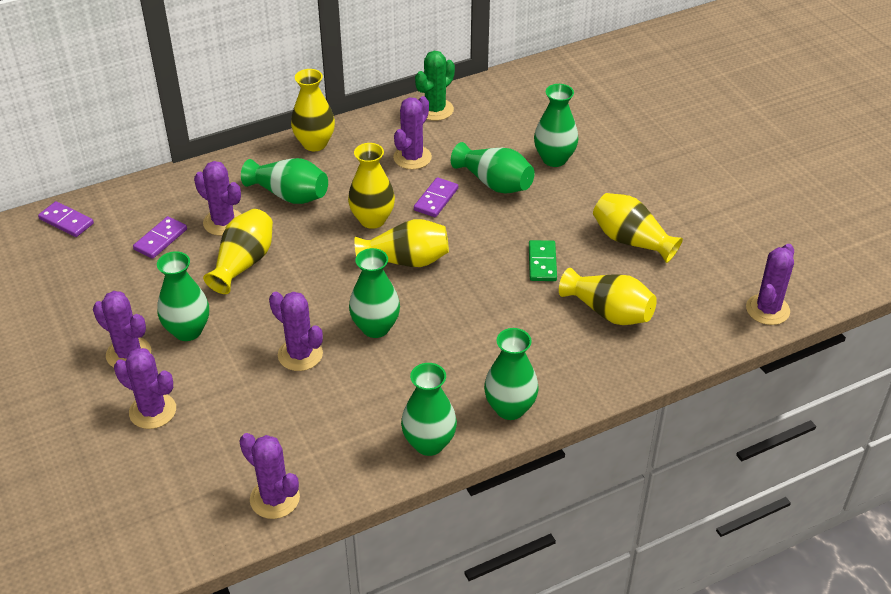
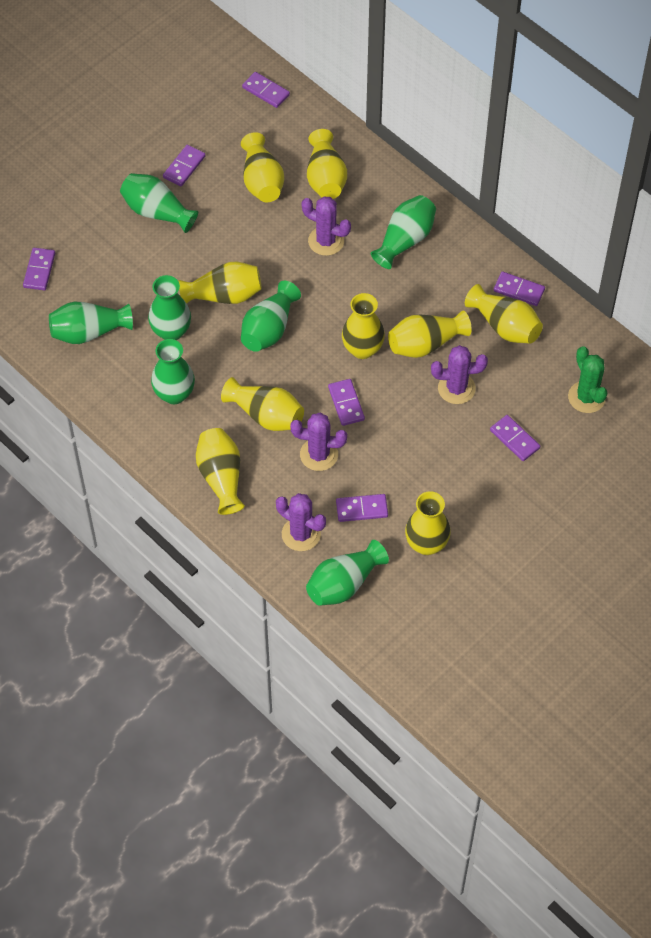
green domino: [529,240,557,281] = 1 -> none = 0
purple cactus: [93,291,151,368] [114,348,176,429] [194,161,241,236] [239,433,300,519] [269,292,323,371] [393,96,432,170] [746,244,794,325] = 7 -> [276,493,326,551] [290,413,347,471] [301,196,351,256] [431,345,488,404] = 4
purple domino: [38,201,94,237] [133,216,187,259] [414,177,458,217] = 3 -> [23,248,55,290] [163,145,205,186] [242,72,290,108] [328,379,365,426] [336,494,388,522] [490,415,540,461] [494,272,545,306] = 7
yellow vase: [203,209,273,294] [291,69,335,151] [348,143,395,229] [354,219,449,267] [559,268,657,325] [593,193,683,263] = 6 -> [179,262,262,304] [196,428,245,515] [221,377,304,431] [241,132,284,202] [307,129,347,199] [342,293,385,359] [388,311,472,358] [405,491,451,555] [465,284,543,344] = 9

